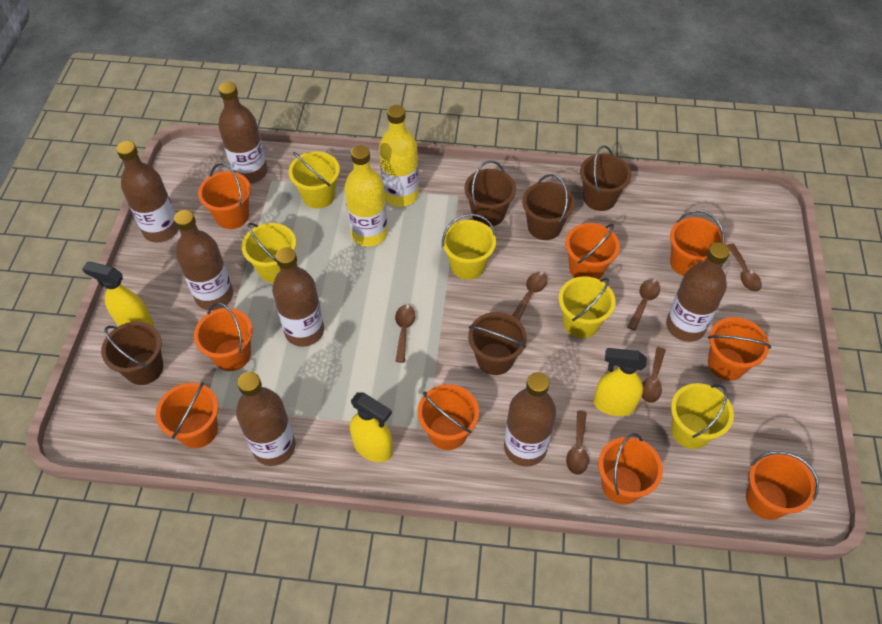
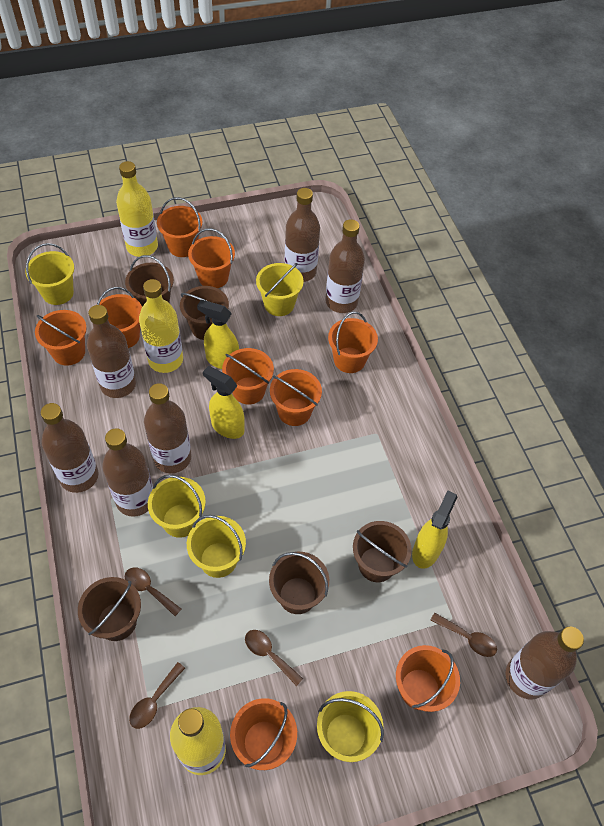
brown spoon: [395,305,415,363] [512,272,547,320] [566,411,589,475] [627,279,660,331] [642,347,666,403] [726,244,762,292] = 6 -> [125,567,181,616] [129,662,185,729] [245,630,303,686] [430,613,497,657] = 4
yellow bottle: [344,145,388,247] [379,105,419,207] = 2 -> [116,161,158,257] [139,279,183,373] [170,707,226,775] = 3

